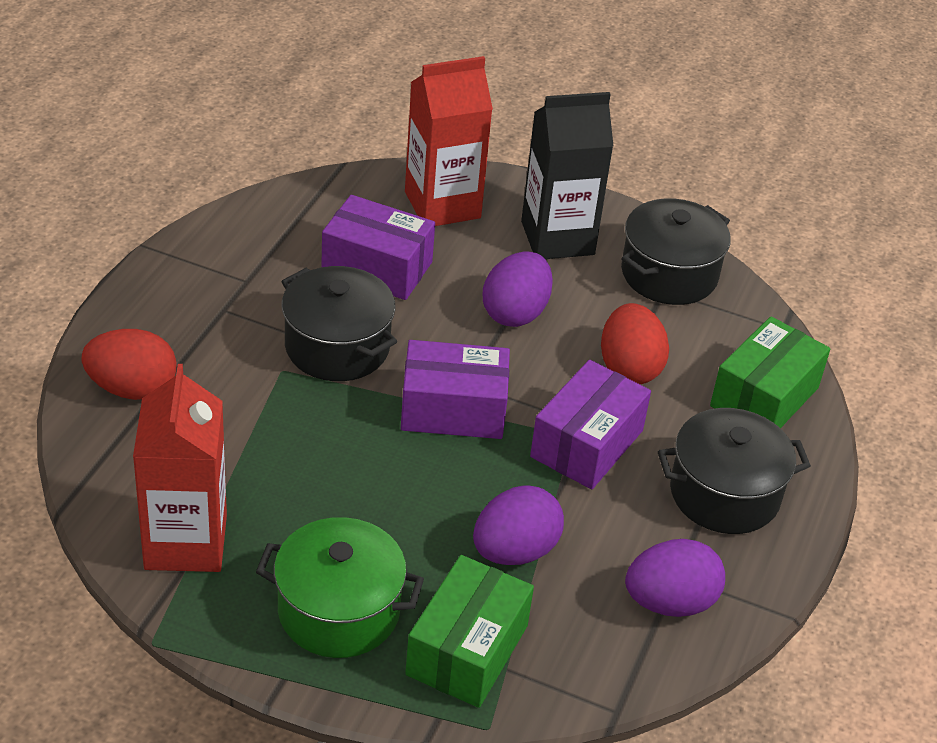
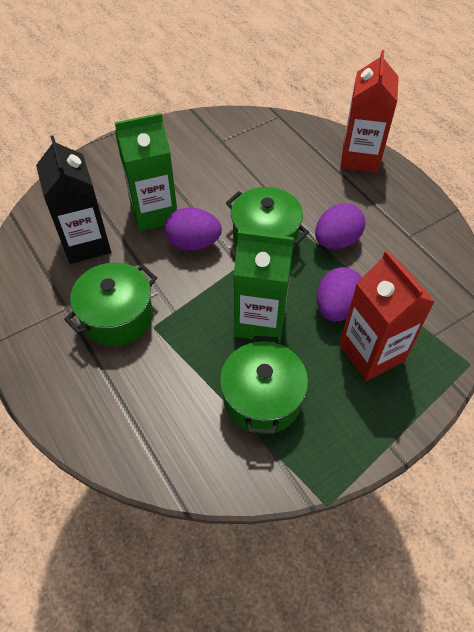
black pot: [281,266,397,381] [621,198,731,305] [658,408,811,534] = 3 -> none = 0
green box: [405,555,534,708] [710,316,830,428] = 2 -> none = 0
green carton: none = 0 -> [115,113,177,231] [234,230,294,343] = 2
green pot: [256,517,424,658] = 1 -> [64,263,157,346] [220,336,308,435] [226,187,309,249] = 3
purple box: [321,195,435,300] [401,340,510,439] [530,360,651,489] = 3 -> none = 0
red egg: [81,329,177,400] [601,303,669,384] = 2 -> none = 0

